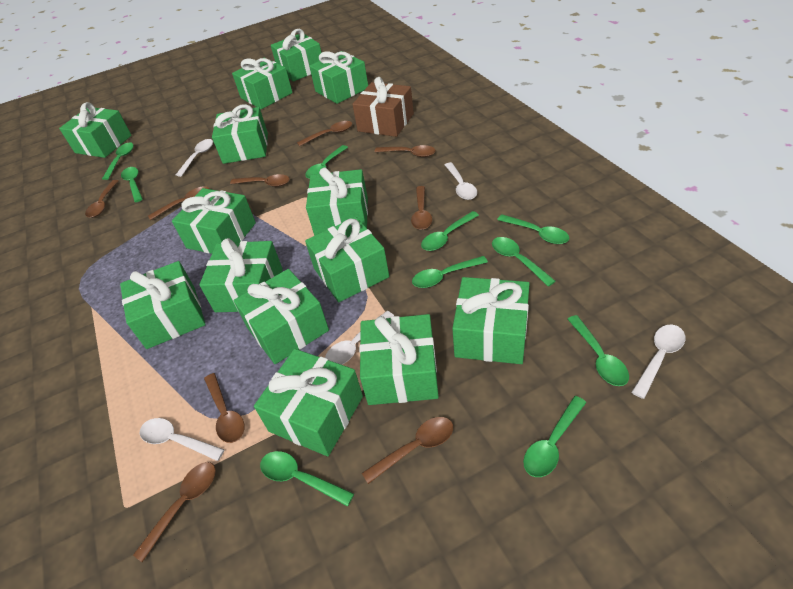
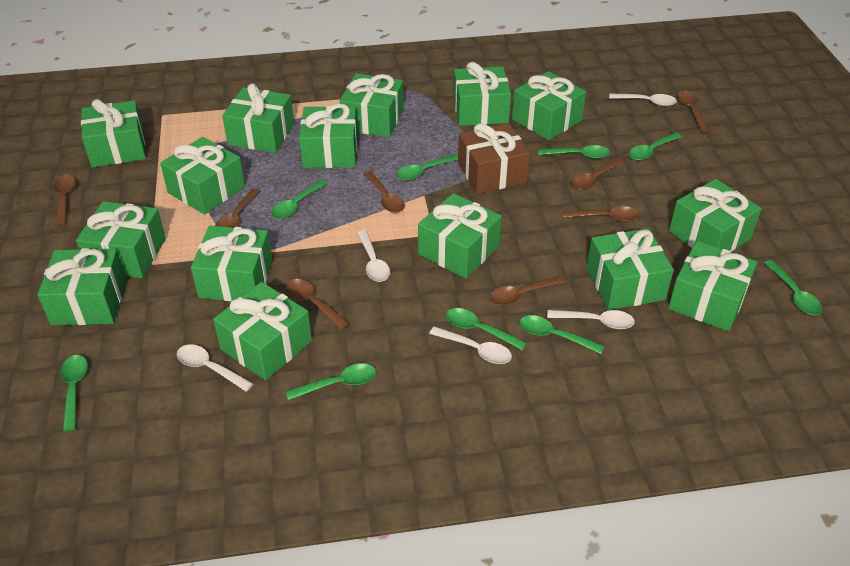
brown spoon: [85,180,119,218] [133,462,216,562] [148,186,209,220] [204,373,245,443] [230,174,290,187] [297,121,352,147] [362,417,453,484] [375,145,436,157] [411,186,432,230] = 9 -> [54,175,76,227] [215,188,260,227] [286,279,350,330] [363,171,405,213] [489,276,566,306] [562,206,640,222] [571,158,625,190] [677,90,710,133] = 8
green gift: [59,102,132,158] [120,261,206,349] [172,188,256,254] [199,238,283,312] [212,104,268,164] [232,58,293,109] [234,269,329,364] [254,349,363,456] [271,29,321,82] [305,217,389,302] [306,168,368,236] [309,51,368,104] [359,314,439,405] [452,277,530,364] = 14 -> [38,248,126,325] [76,201,166,278] [81,99,146,168] [160,137,245,214] [191,226,273,301] [213,282,312,380] [222,83,294,153] [299,104,358,168] [340,73,404,137] [418,193,502,278] [453,62,511,126] [512,71,586,140] [586,228,674,310] [668,241,757,331] [669,179,762,252] = 15
green spoon: [102,142,134,180] [121,167,143,202] [260,451,354,507] [305,145,348,179] [412,256,488,288] [421,211,479,251] [492,237,556,287] [497,214,569,244] [523,396,587,477] [567,315,629,386] = 10 -> [60,355,88,432] [271,179,328,219] [286,363,376,400] [396,154,458,181] [446,308,527,350] [519,315,604,354] [538,145,610,159] [629,133,682,160] [764,260,822,315] = 9

